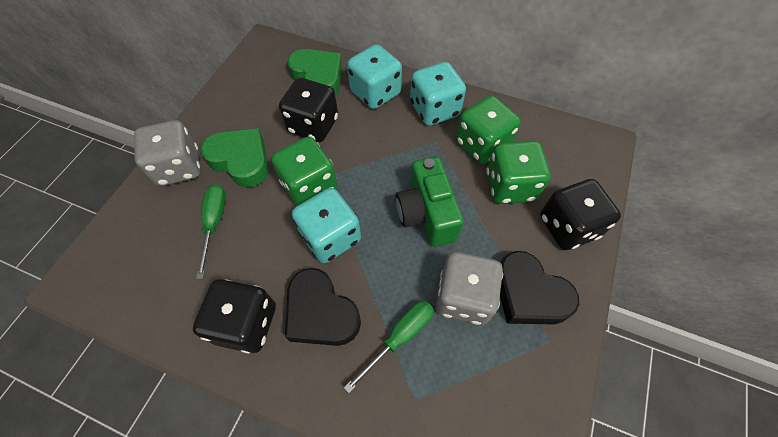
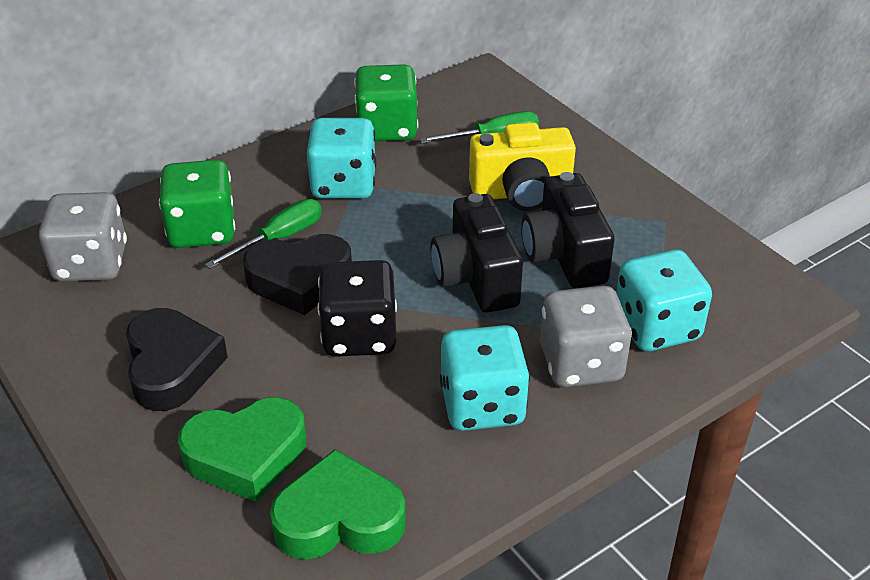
black camera: none = 0 -> [431,193,523,313] [521,172,614,288] = 2
black dice: [193,279,276,354] [279,78,338,142] [540,179,621,250] = 3 -> [318,260,397,357] = 1
green camera: [395,157,464,247] = 1 -> none = 0
green dice: [271,137,337,206] [456,96,521,164] [486,141,551,204] = 3 -> [159,160,235,248] [354,64,418,141] = 2
yellow camera: none = 0 -> [469,122,576,211] = 1

